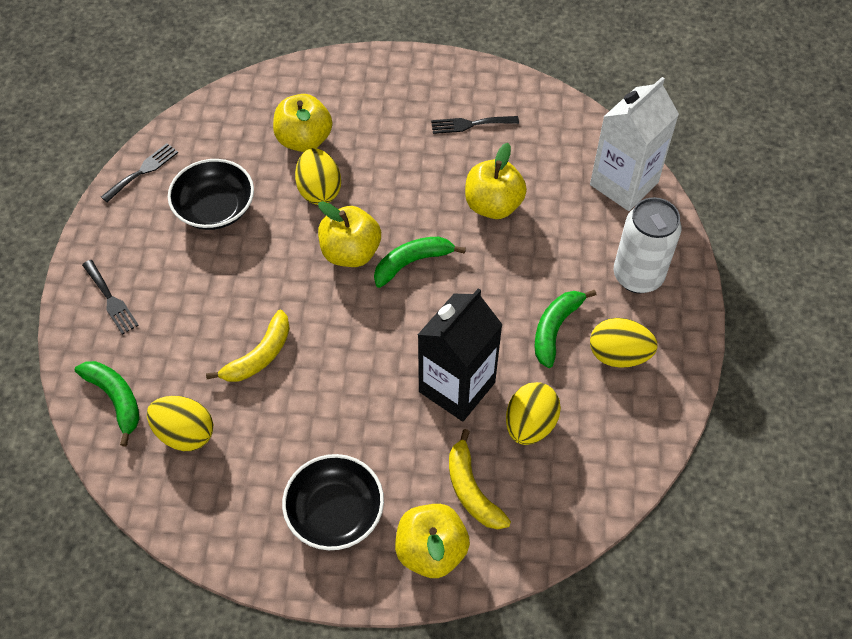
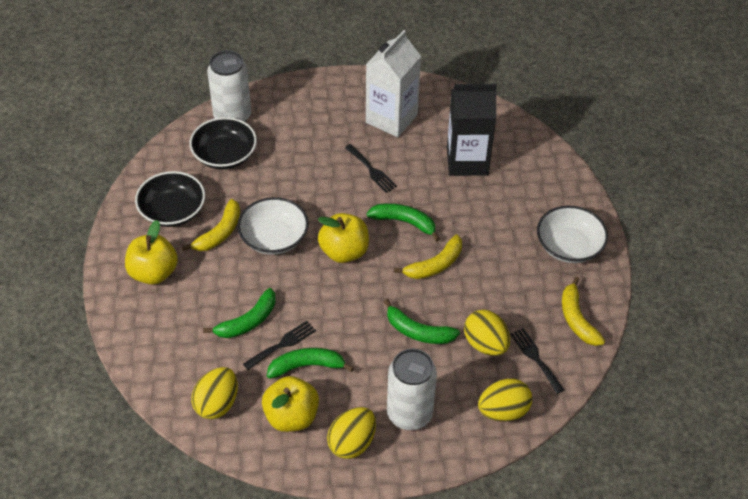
green banana: [75,361,140,446] [374,237,466,288] [534,290,597,368] = 3 -> [203,288,276,338] [267,348,354,379] [366,203,440,242] [384,299,460,344] = 4
white bowl: none = 0 -> [237,197,309,255] [537,206,608,263] = 2
white can: [614,197,682,294] = 1 -> [207,50,251,122] [387,348,437,430] = 2
yellow apple: [273,94,332,152] [318,201,381,267] [395,504,470,578] [465,143,527,219] = 4 -> [125,220,178,285] [262,376,319,432] [318,213,369,263] = 3
yellow banana: [206,310,290,382] [449,429,511,530] = 2 -> [182,199,240,251] [394,235,462,279] [562,277,605,346] = 3

